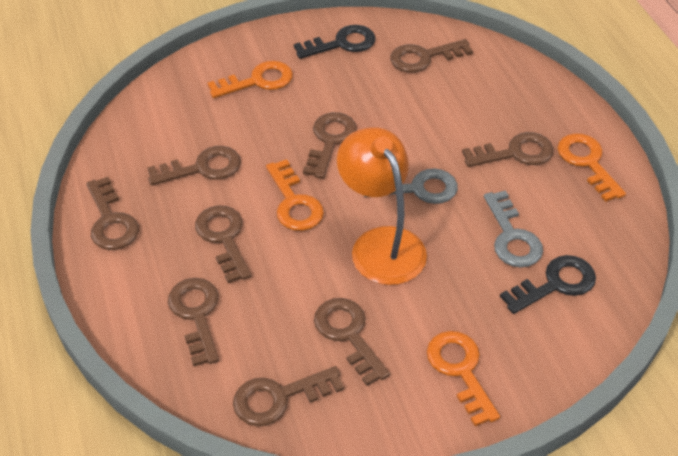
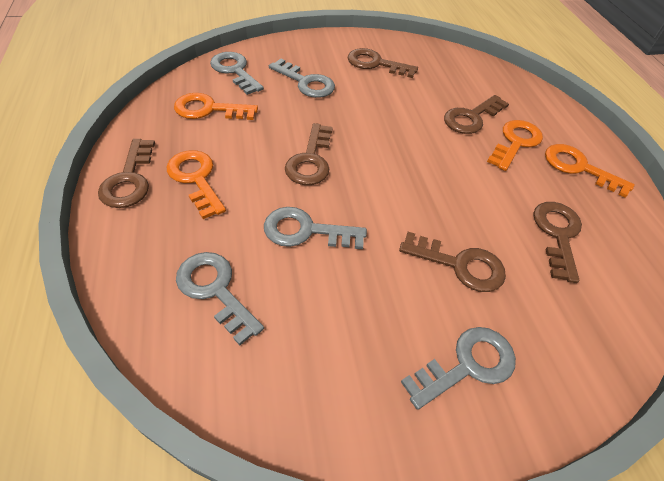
black key: [294,25,376,59] [500,255,596,314] = 2 -> none = 0
brown key: [86,177,139,250] [147,146,241,186] [168,278,219,367] [195,205,251,283] [233,366,344,426] [303,112,357,179] [314,298,390,386] [390,39,473,73] [462,132,554,167] = 9 -> [98,139,155,208] [285,123,333,185] [348,48,418,78] [399,232,506,292] [444,95,509,134] [533,202,582,283] = 6
grey key: [364,168,458,204] [484,190,543,268] = 2 -> [176,252,264,345] [210,52,264,95] [264,207,367,249] [269,59,335,98] [401,327,516,410] = 5
orange lamp: [337,127,427,285] = 1 -> none = 0

